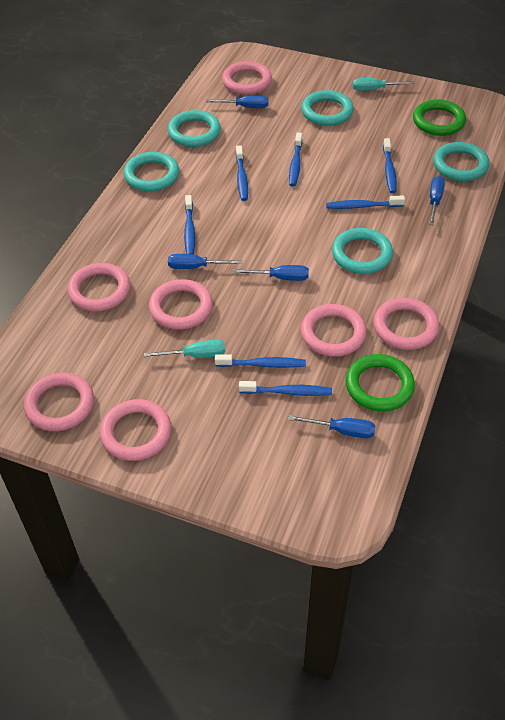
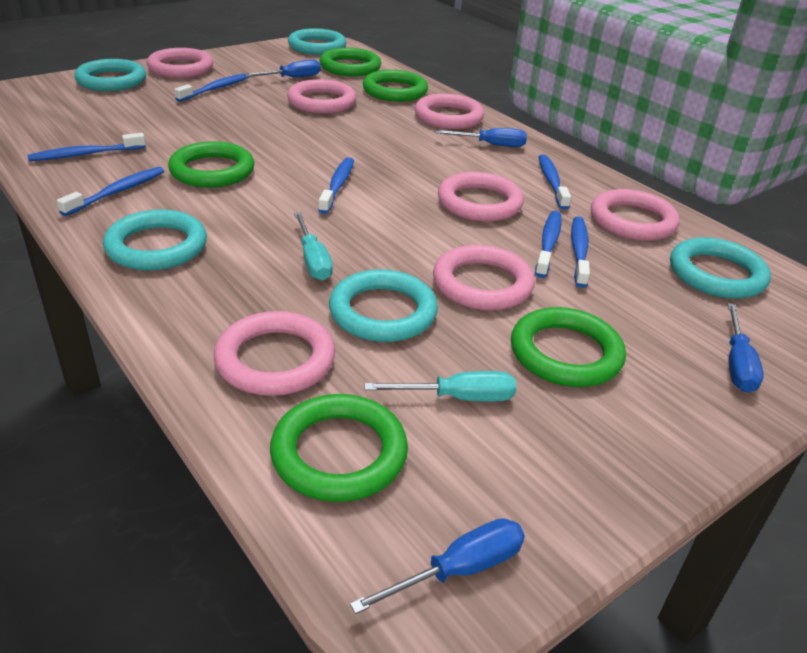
blue screwdriver: [168,254,243,269] [206,96,268,108] [233,265,309,281] [288,415,375,438] [429,176,445,225] = 5 -> [244,60,321,77] [350,518,525,614] [436,128,527,147] [728,303,764,392] = 4
green ring: [346,354,415,412] [413,99,466,136] = 2 -> [168,141,254,188] [270,394,408,502] [320,47,381,76] [363,70,428,102] [511,307,626,387] = 5

